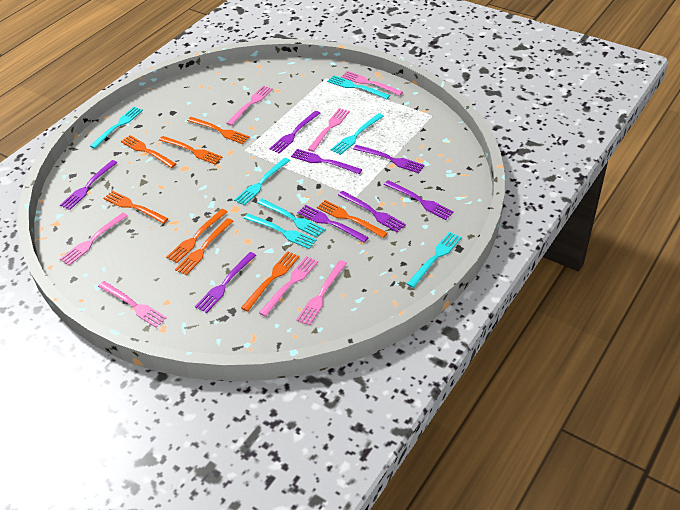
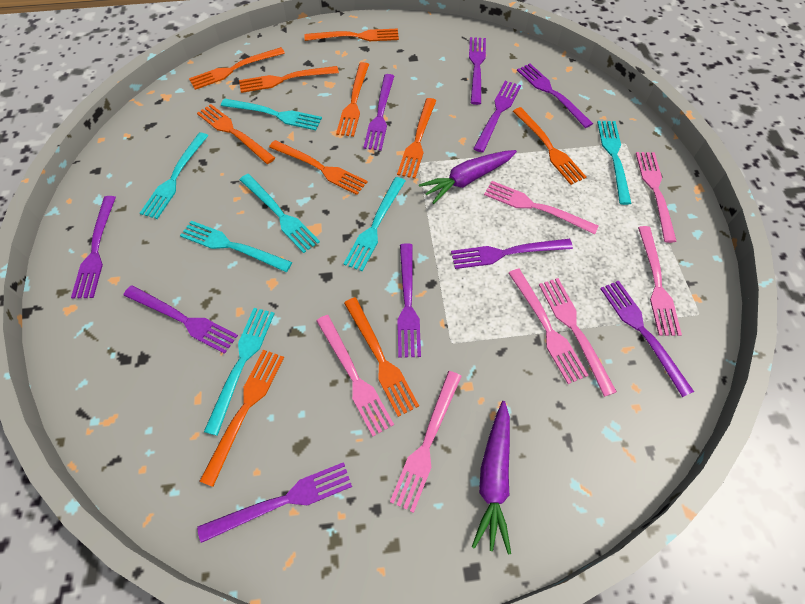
orange fork: [103,191,169,224] [121,135,176,168] [159,136,223,164] [166,209,227,263] [175,218,234,275] [187,117,250,144] [241,251,300,311] [317,200,388,238] = 8 -> [189,47,285,90] [197,104,275,164] [200,350,284,487] [239,66,339,93] [269,140,367,195] [304,28,399,41] [336,62,369,137] [344,297,419,417] [397,98,436,179] [513,107,586,185] = 10
purple carrot: none = 0 -> [419,150,517,204] [472,401,511,554] = 2
purple fork: [60,160,117,210] [195,252,256,313] [269,111,320,153] [291,149,362,174] [297,205,369,242] [338,191,406,232] [353,145,425,173] [384,180,454,220] = 8 -> [71,196,116,299] [123,285,238,354] [197,462,352,543] [363,74,394,151] [397,243,421,358] [451,239,573,269] [469,37,486,105] [473,81,521,153] [517,64,593,128] [600,281,694,397] = 10

